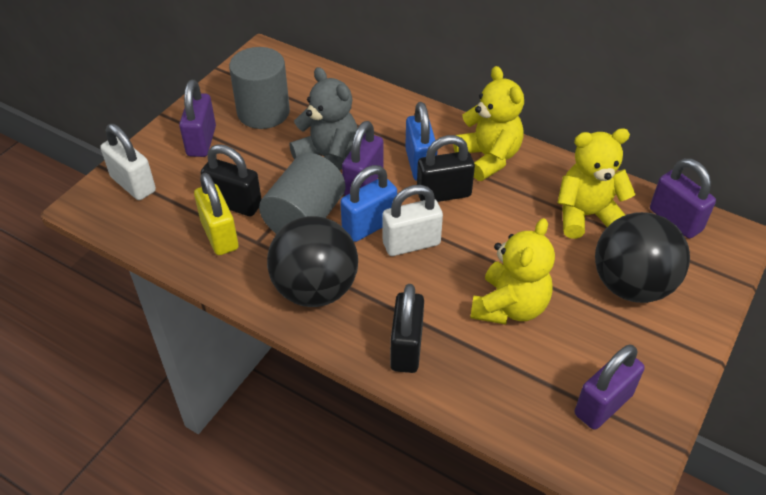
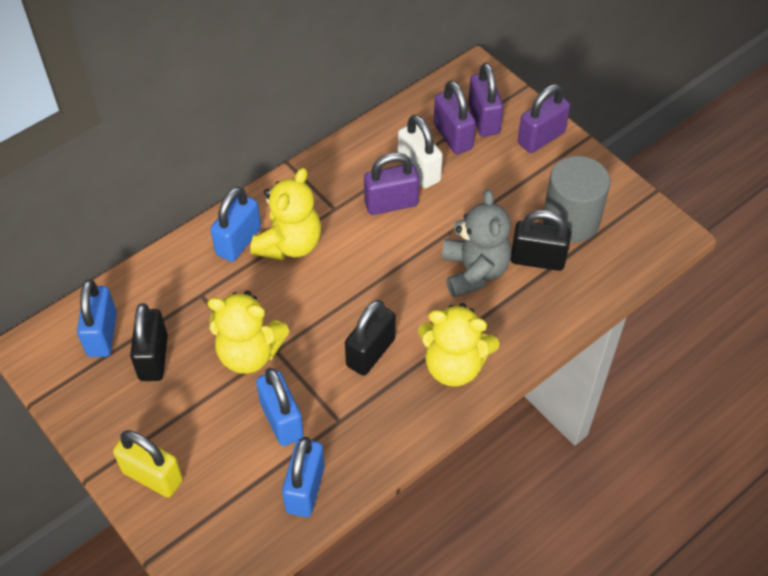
black ball: [267,216,358,307] [595,212,690,303] = 2 -> none = 0
blue padlock: [340,165,397,242] [405,102,438,181] = 2 -> [77,280,117,357] [210,187,261,262] [256,368,304,446] [282,437,325,517] = 4
grey cylinder: [229,47,290,129] [259,153,346,234] = 2 -> [543,156,610,242] = 1
white padlock: [100,124,156,200] [383,185,443,256] = 2 -> [398,115,443,188] = 1

